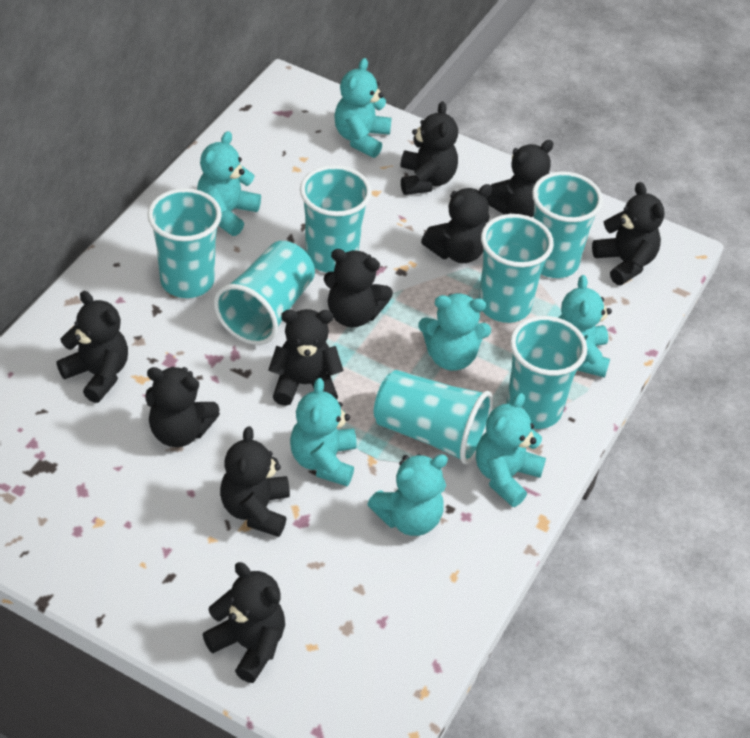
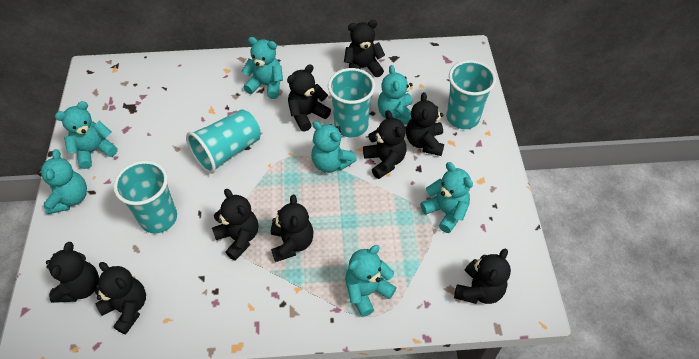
black teddy bear: [56,291,128,403] [145,367,220,447] [202,562,285,683] [220,426,290,537] [268,309,343,406] [324,249,393,328] [400,101,458,195] [421,184,492,263] [486,140,554,217] [592,182,665,285] = 10 -> [46,242,99,303] [95,262,146,334] [212,189,258,261] [271,195,314,262] [287,64,331,132] [344,20,385,77] [363,110,406,179] [406,92,444,156] [454,249,511,304] = 9
turquoise cup: [148,188,222,298] [214,241,315,345] [300,165,372,273] [374,370,493,464] [479,214,554,323] [506,316,587,429] [532,171,603,278] = 7 -> [113,160,177,233] [186,109,261,174] [328,68,375,137] [446,60,496,129] = 4

